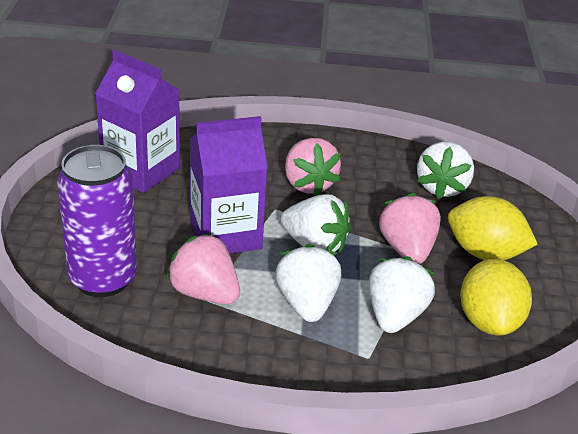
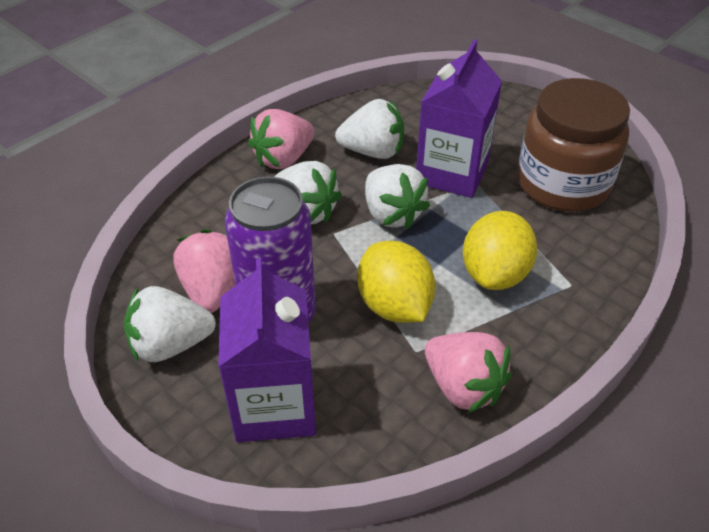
brown jar: none = 0 -> [518,78,630,212] = 1

